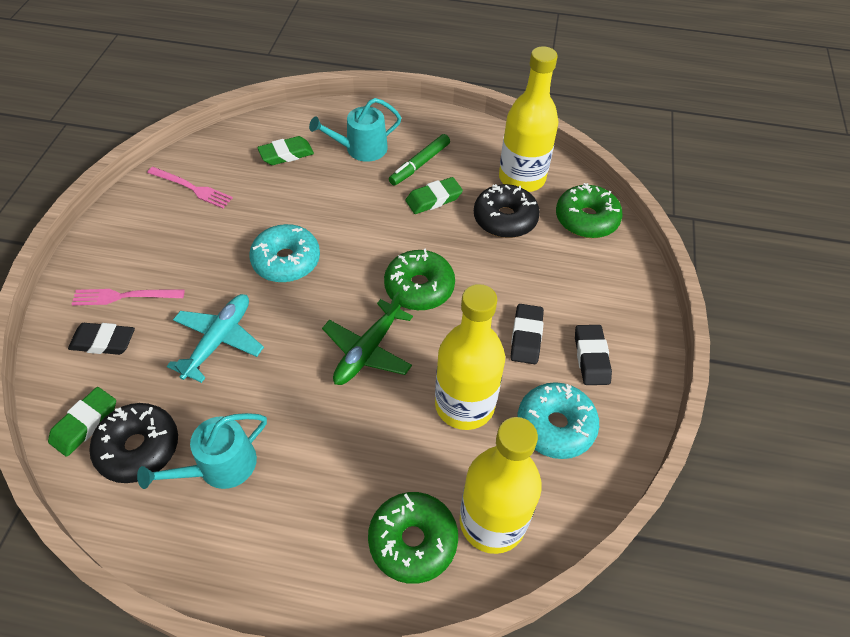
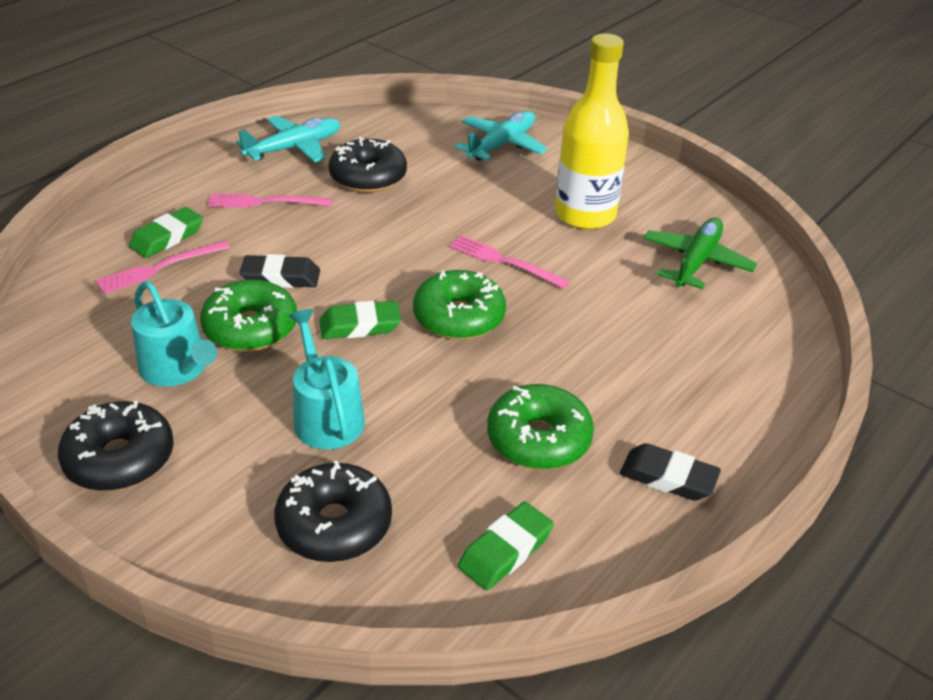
black donut: [89,403,178,483] [474,184,540,238] = 2 -> [58,401,174,491] [274,461,392,562] [328,137,407,193] = 3
black eraser: [68,323,135,355] [511,304,544,364] [575,325,612,385] = 3 -> [240,254,320,288] [620,443,721,501] = 2
green marker: [389,134,450,186] = 1 -> none = 0
pink fork: [71,289,185,305] [147,167,233,208] = 2 -> [96,241,230,294] [208,194,332,208] [449,235,570,289] = 3
turquoise donut: [249,224,320,283] [517,382,599,459] = 2 -> none = 0
turquoise plane: [167,294,264,383] = 1 -> [236,116,341,162] [455,111,547,161] = 2
yellow bottle: [435,284,505,430] [460,417,542,554] [499,46,559,192] = 3 -> [555,34,629,229] = 1

